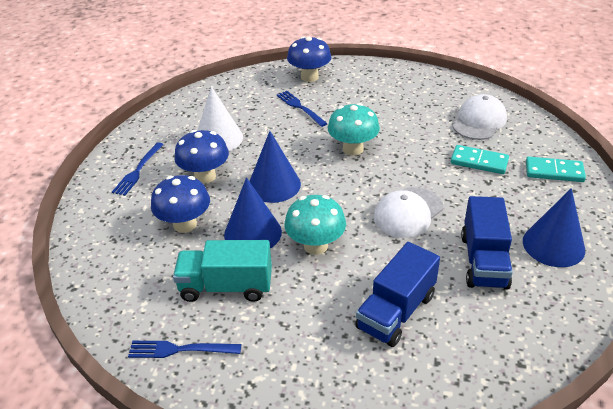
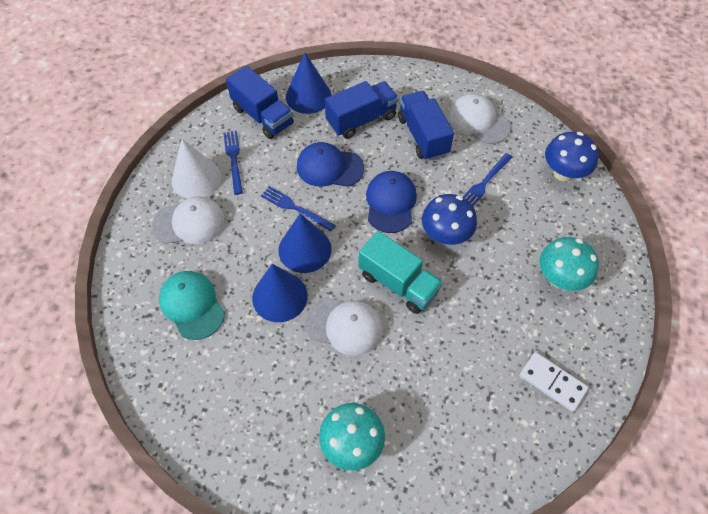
blue cap: none = 0 -> [297,142,364,187] [366,171,417,233] = 2
blue mushroom: [151,175,210,233] [174,130,229,184] [287,36,332,82] = 3 -> [422,194,477,245] [545,132,599,181] = 2
blue truck: [355,242,440,347] [461,196,513,290] = 2 -> [226,66,294,139] [325,81,398,139] [398,91,454,161] = 3
turquoise cap: none = 0 -> [159,271,225,340] = 1
turquoise domino: [450,145,509,174] [526,157,586,182] = 2 -> none = 0
white cap: [374,187,443,238] [452,94,507,140] = 2 -> [152,197,225,244] [305,297,383,356] [449,94,511,144] = 3
white domino: none = 0 -> [519,352,589,412] = 1

